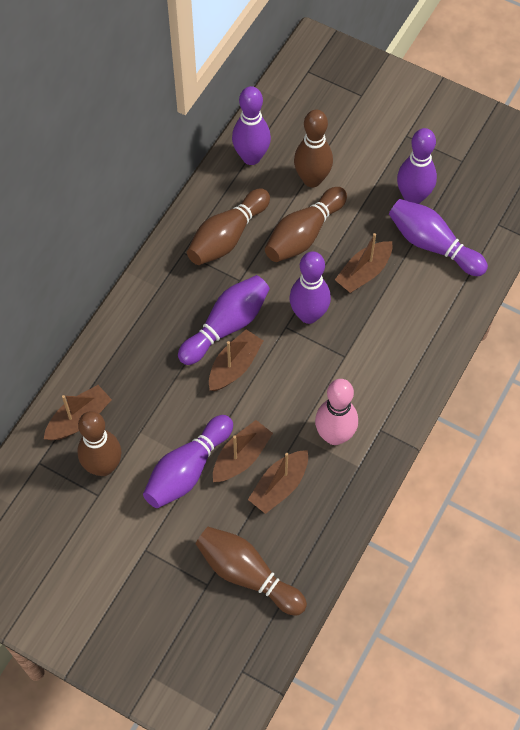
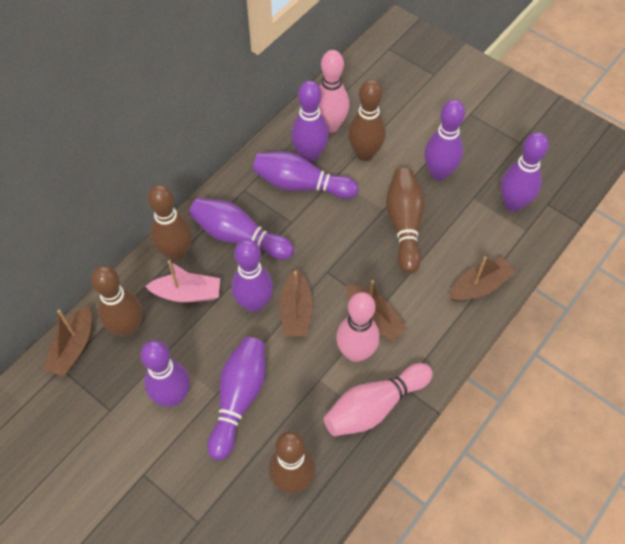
brown boat: [44,385,112,440] [209,330,264,391] [213,420,273,482] [248,450,308,514] [335,233,392,293] = 5 -> [43,306,92,377] [280,269,313,336] [347,280,407,342] [450,256,516,302] = 4
pink boat: none = 0 -> [145,260,220,303] = 1
pink bowling pin: [315,379,358,445] = 1 -> [319,50,350,133] [324,363,433,436] [336,292,380,362] = 3
purple bowling pin: [143,415,233,508] [178,275,270,365] [232,86,271,165] [289,251,331,324] [389,199,488,276] [397,128,437,204] = 6 -> [140,340,190,407] [189,198,294,260] [207,337,265,460] [231,239,273,313] [253,151,358,199] [291,81,329,162] [424,99,465,180] [501,132,549,212] = 8

